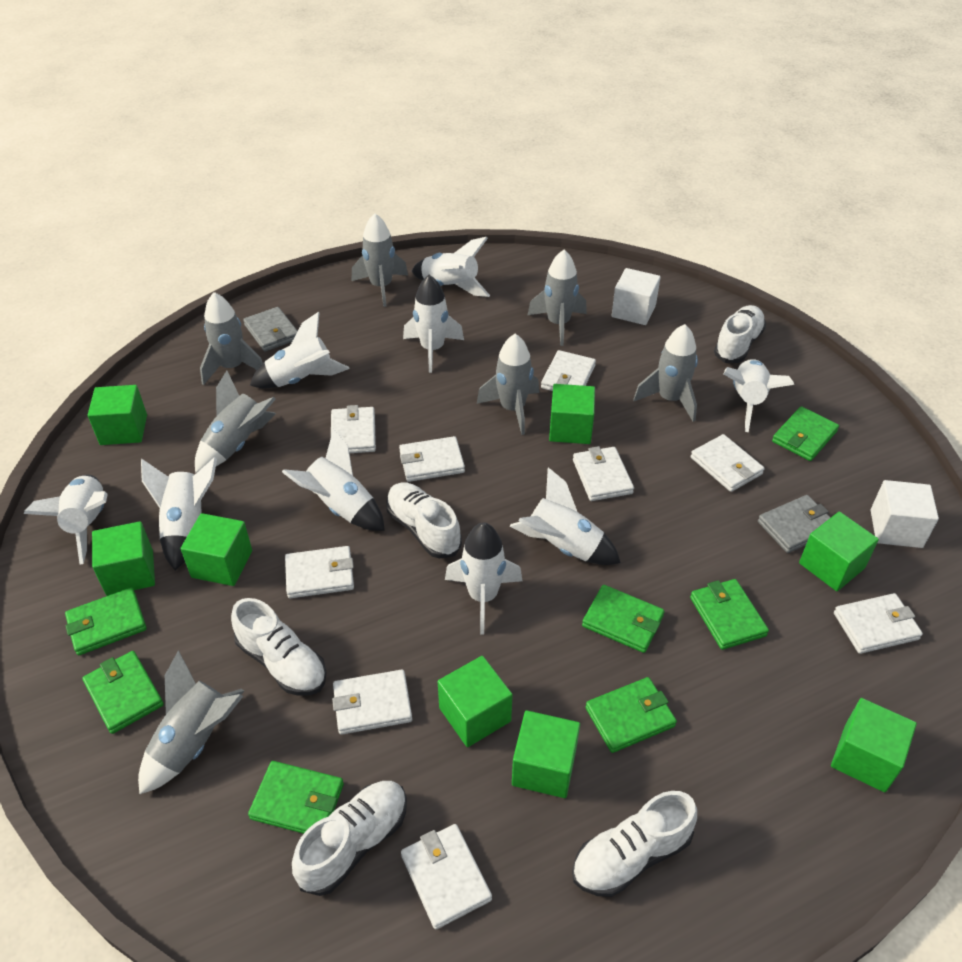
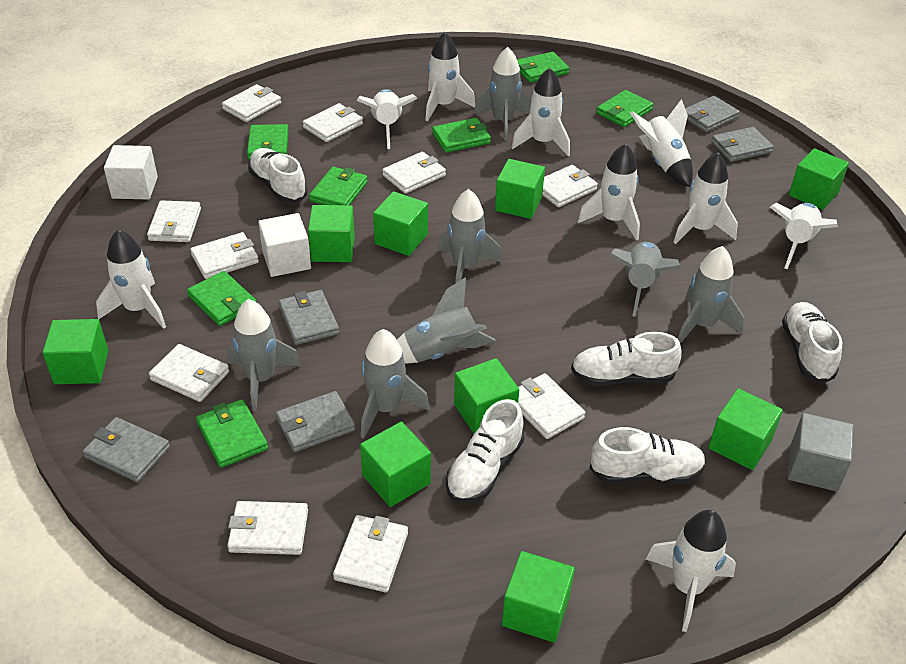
green cube: [88,385,147,445] [92,521,155,596] [181,513,252,586] [438,656,513,747] [512,710,580,798] [549,384,595,444] [799,511,879,591] [831,698,917,792] = 8 -> [42,319,108,384] [308,205,355,262] [360,422,431,507] [373,191,428,256] [454,358,519,434] [495,159,545,219] [502,551,575,643] [708,388,783,470] [789,148,849,210] = 9
grey cube: none = 0 -> [788,413,853,491] = 1
grey wallet: [243,307,298,351] [758,495,831,553] = 2 -> [82,417,170,482] [276,391,355,452] [279,290,339,345] [685,96,740,132] [711,127,774,162] = 5
white wallet: [285,546,354,598] [331,405,376,453] [332,670,412,735] [399,436,465,482] [401,824,492,930] [541,350,596,391] [573,446,634,501] [691,434,765,492] [834,593,923,654] = 9 -> [147,200,201,242] [149,344,229,402] [190,232,259,279] [222,84,281,122] [227,501,308,555] [303,103,363,142] [333,515,408,592] [382,151,446,194] [518,373,585,439] [542,165,598,207] = 10

